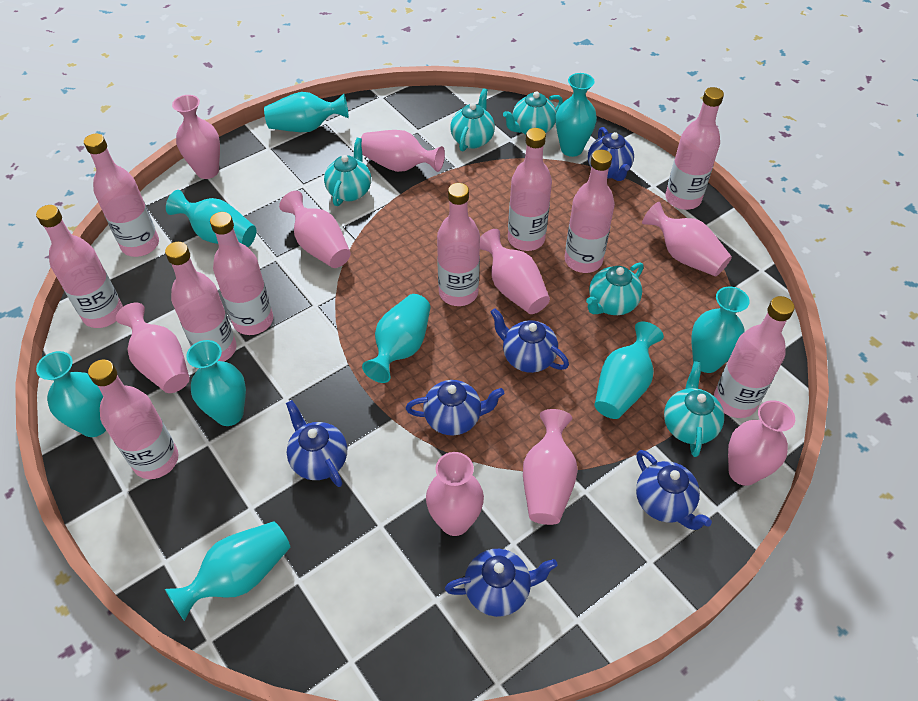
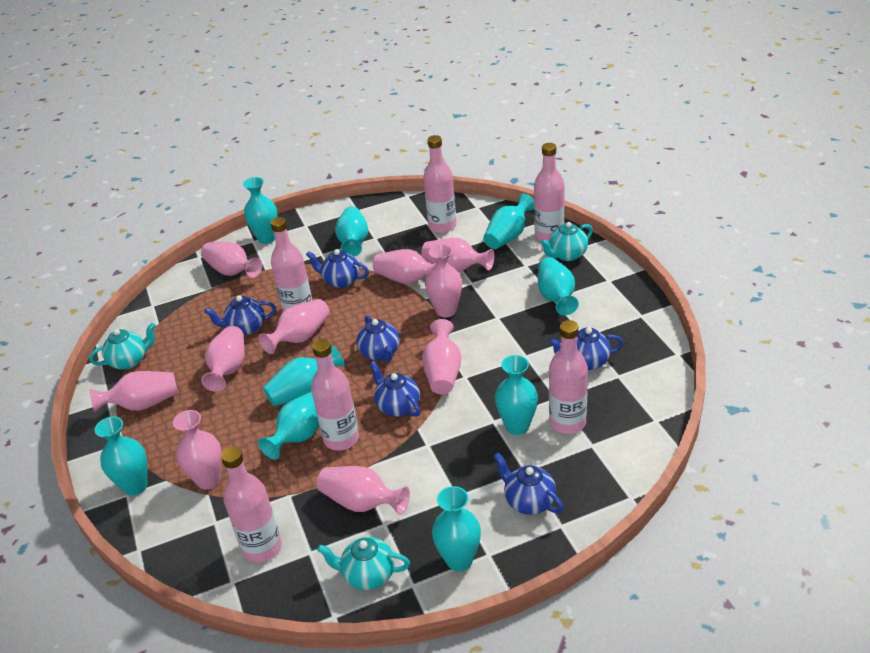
pink bottle: [36,205,123,328] [84,134,159,257] [88,359,178,479] [165,242,237,362] [210,212,273,335] [437,183,480,306] [508,128,552,251] [565,150,615,273] [665,87,724,210] [714,296,795,418] = 10 -> [221,446,282,563] [271,217,312,312] [311,339,359,451] [423,135,456,233] [534,143,565,242] [549,320,588,434] = 6
pink vase: [116,303,190,393] [172,95,220,179] [279,191,351,268] [361,130,445,172] [426,452,484,536] [480,229,550,314] [523,409,578,525] [642,202,732,276] [728,400,795,486] = 9 -> [90,371,178,412] [173,410,222,490] [201,242,262,278] [201,326,244,392] [258,299,330,354] [317,466,410,515] [373,249,436,284] [421,238,494,272] [422,319,462,394] [425,244,462,317] = 10
turquoise teapot: [324,138,371,206] [450,88,495,151] [503,91,563,135] [586,263,644,315] [664,361,724,457] = 5 -> [89,323,156,370] [317,537,410,590] [540,222,593,261] = 3

